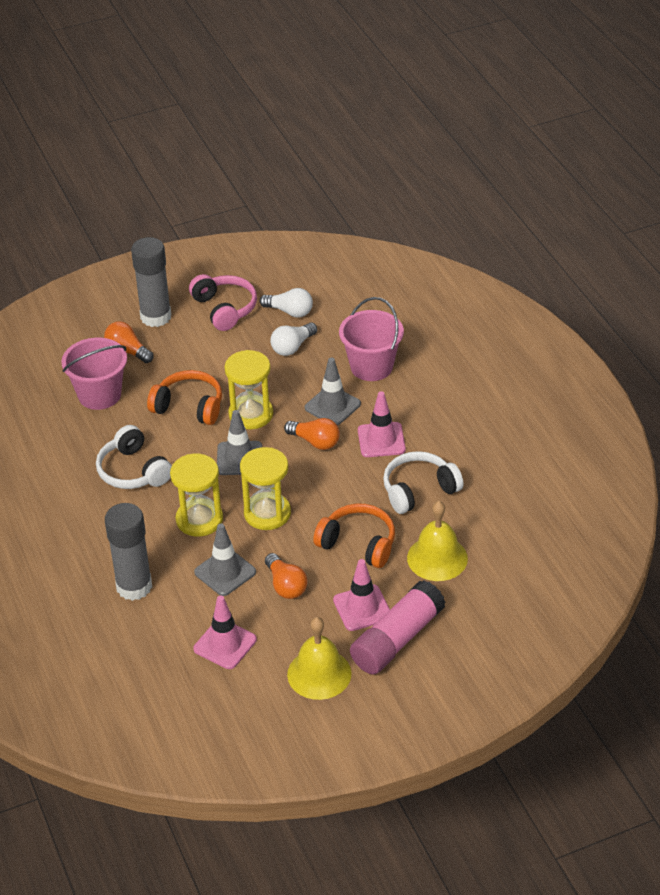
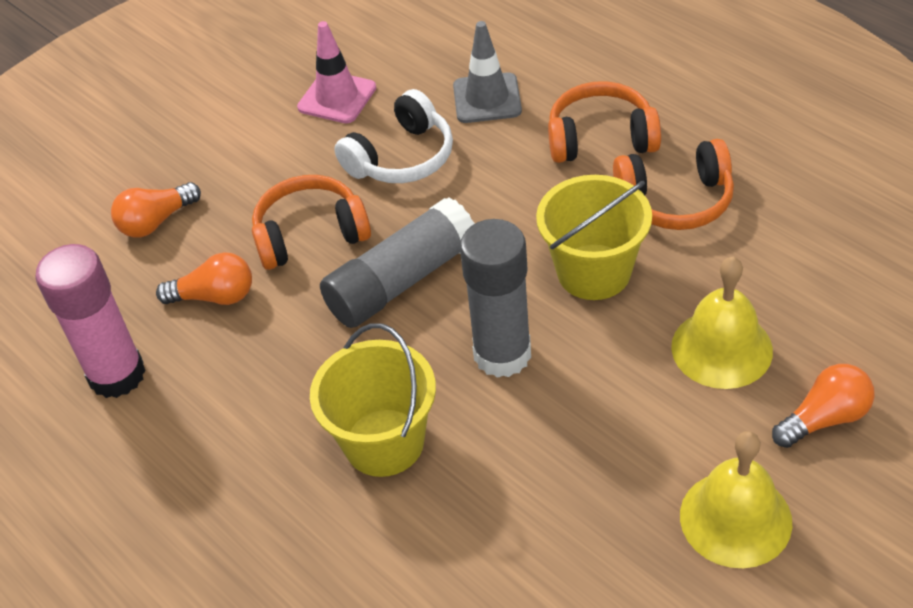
grey traffic cone: [194,523,256,596] [217,410,262,475] [305,358,361,425] = 3 -> [453,21,522,123] = 1
orange headphones: [147,370,222,425] [313,503,395,568] = 2 -> [252,175,371,270] [548,81,661,163] [613,139,734,230] = 3
pink bucket: [61,338,127,410] [339,297,404,381] = 2 -> none = 0
pink headphones: [189,274,257,331] = 1 -> none = 0
pink traffic cone: [193,596,257,669] [333,559,390,631] [358,391,406,457] = 3 -> [297,21,376,123] = 1
white headphones: [96,425,172,489] [383,451,464,514] = 2 -> [334,89,453,183] = 1
white light bulb: [260,288,313,318] [270,323,317,356] = 2 -> none = 0
yellow bucket: none = 0 -> [310,323,436,477] [536,175,652,300] = 2
yellow hourglass: [170,454,223,537] [225,350,273,430] [240,447,291,530] = 3 -> none = 0

